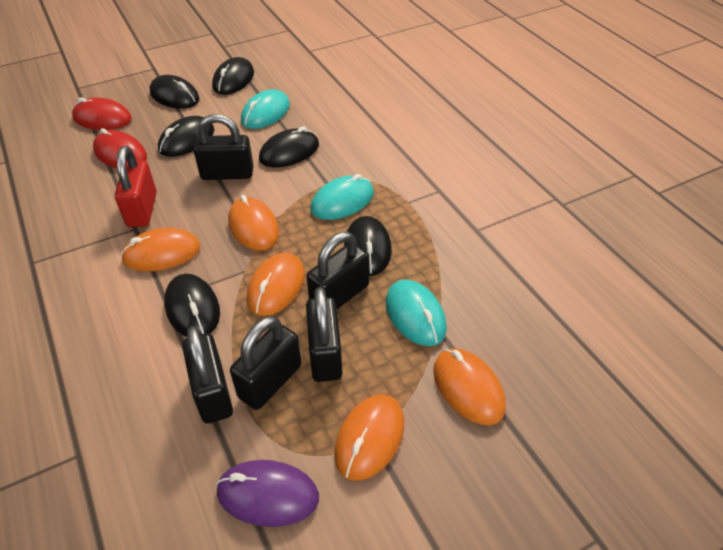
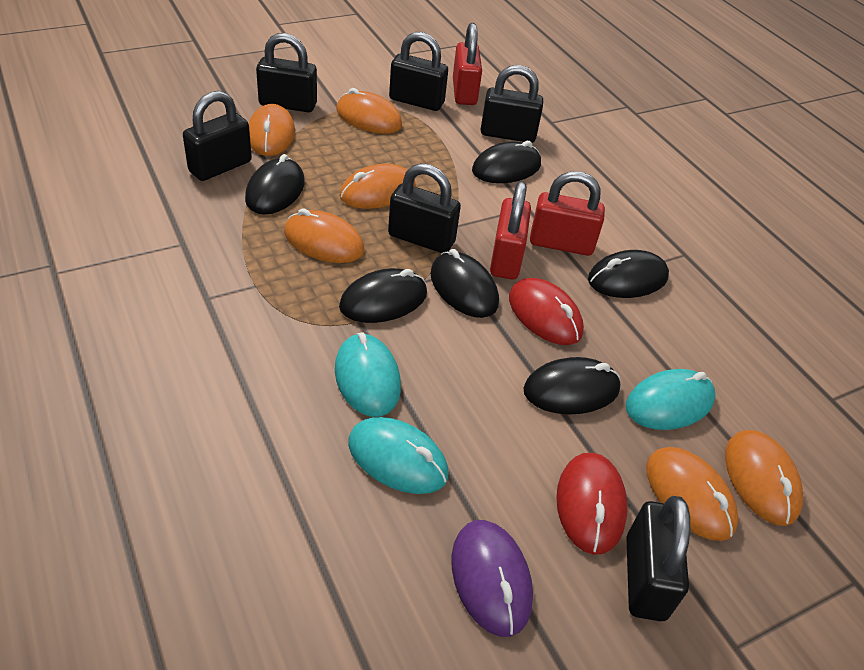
black padlock: [182,326,233,424] [193,114,254,180] [230,316,302,410] [306,232,369,309] [306,287,342,382] = 5 -> [183,91,252,181] [256,33,317,112] [388,163,461,253] [389,32,448,111] [480,65,543,143] [626,496,690,621] = 6
orange mouse: [121,228,201,271] [228,195,279,251] [247,253,305,316] [334,394,404,481] [433,349,506,425] = 5 -> [248,104,295,156] [284,208,364,263] [336,88,402,134] [339,164,416,209] [646,447,739,541] [725,430,803,526] = 6
red padlock: [115,146,157,227] = 1 -> [453,23,482,105] [490,181,531,280] [530,171,605,256] = 3

